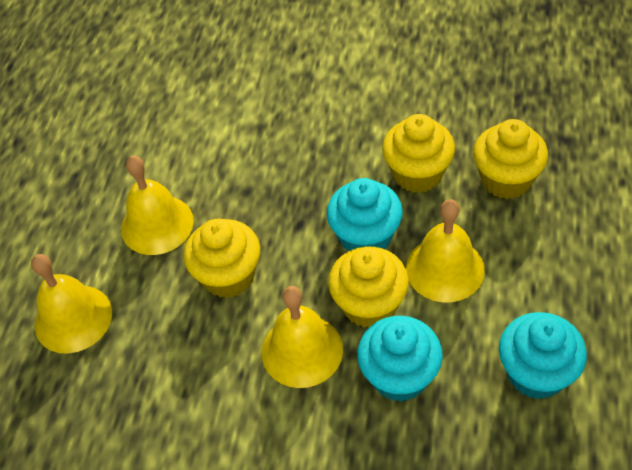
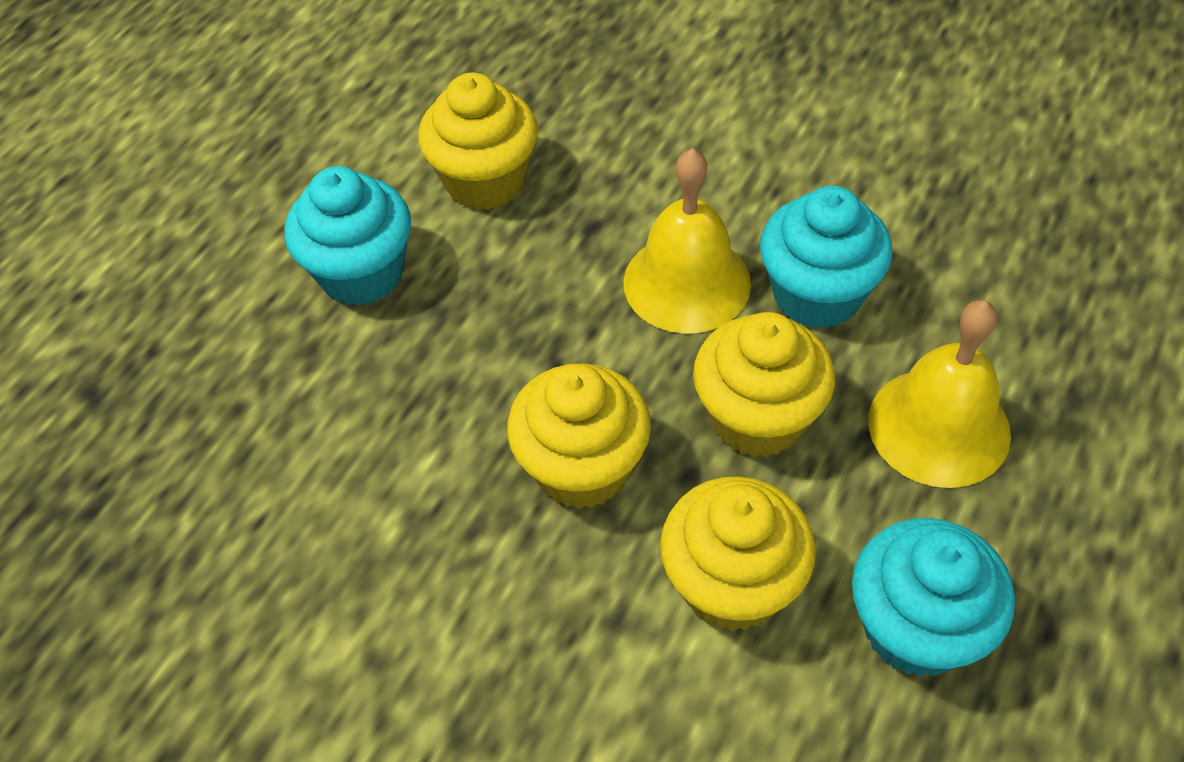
yellow bell: [31,254,112,354] [121,156,194,255] [262,286,343,388] [406,199,485,302] = 4 -> [623,149,751,334] [868,300,1011,488] = 2

